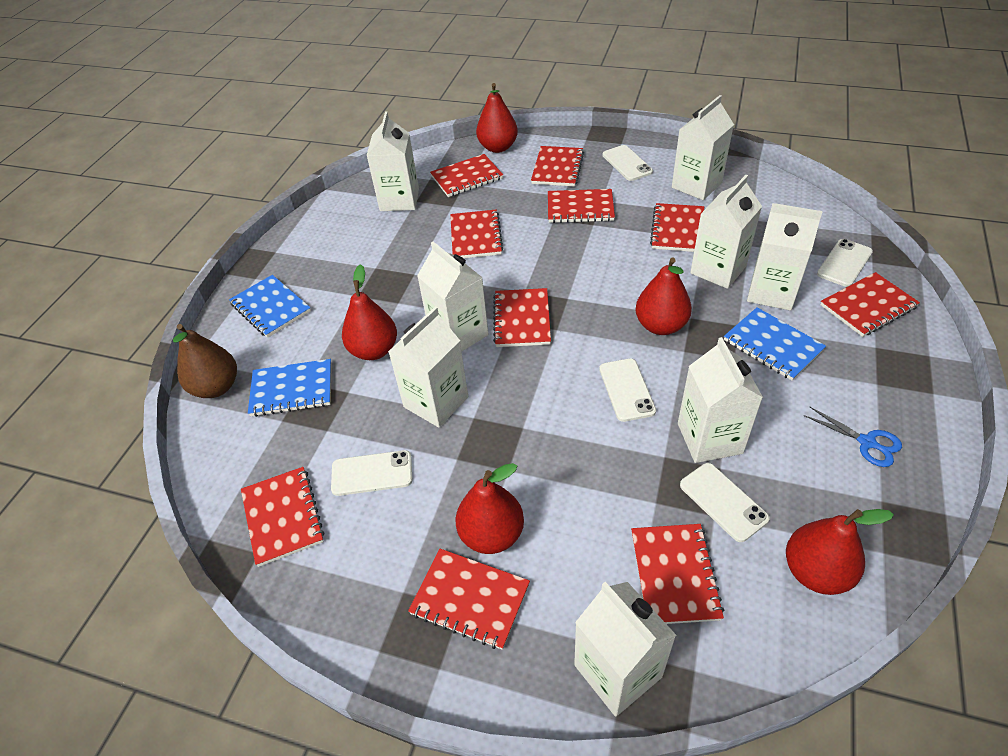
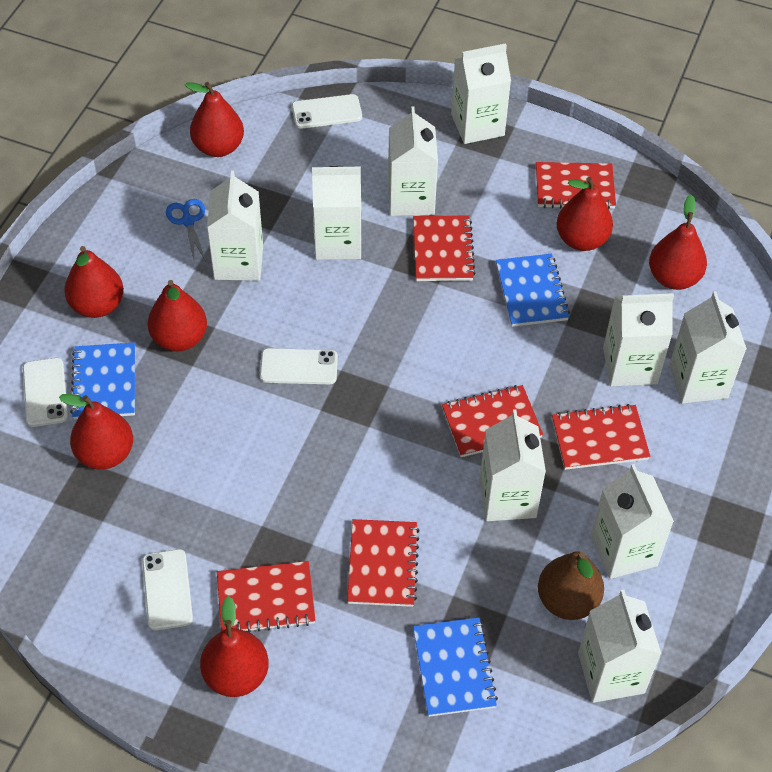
red notebook: [241,467,324,567] [408,549,530,650] [430,154,503,197] [450,210,503,258] [493,288,551,347] [531,146,584,187] [548,189,615,223] [631,524,724,624] [650,203,704,252] [820,272,920,337] = 10 -> [217,561,316,633] [347,519,420,607] [413,216,476,281] [442,385,543,457] [536,162,616,209] [552,404,651,470] = 6
red pear: [342,264,397,360] [455,463,524,554] [476,83,518,153] [635,258,692,335] [786,509,894,595] = 5 -> [59,394,133,469] [64,246,124,318] [148,280,207,351] [185,82,244,157] [200,596,269,697] [556,177,613,251] [649,195,707,290] = 7
white carton: [366,111,419,211] [388,307,468,428] [417,241,489,352] [574,582,677,717] [672,95,734,200] [678,337,763,463] [690,175,762,289] [747,203,823,311] = 8 -> [207,170,263,281] [312,166,362,260] [388,106,438,216] [451,43,511,144] [480,409,546,521] [578,590,661,703] [591,464,674,579] [603,293,674,387] [670,291,747,404] = 9
white phone: [331,450,412,496] [599,358,656,422] [603,145,653,181] [680,463,770,542] [817,239,873,287] = 5 -> [23,358,68,427] [142,549,193,630] [260,348,338,384] [292,94,362,129] = 4

